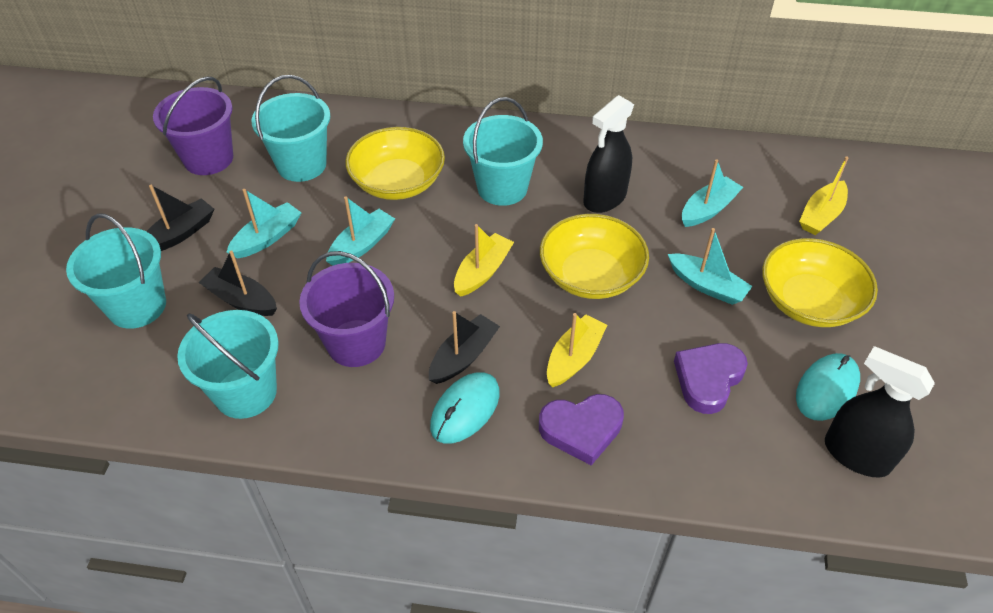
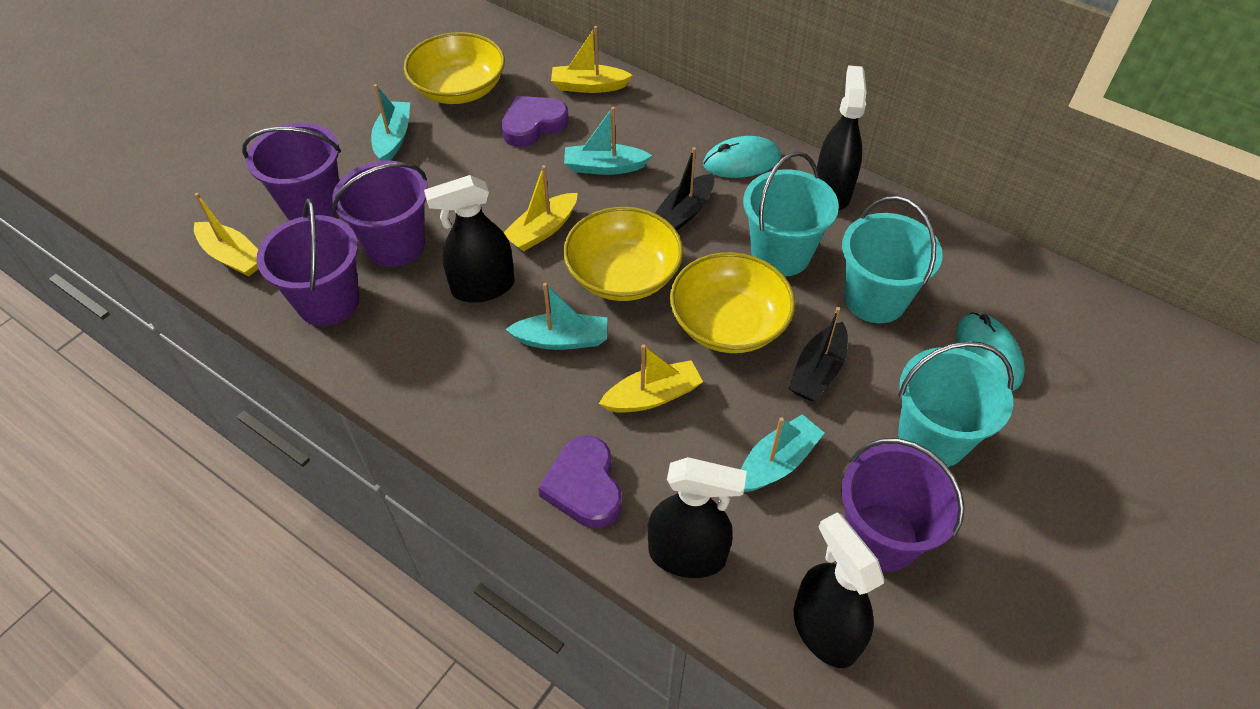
black boat: [146,185,214,251] [199,250,277,316] [429,311,500,384] = 3 -> [655,147,715,231] [789,307,848,401] = 2
black spray bottle: [583,95,634,213] [825,346,935,477] = 2 -> [424,175,515,303] [648,457,747,578] [794,512,884,668] [817,66,867,211] = 4
purple bucket: [153,77,233,175] [299,251,394,367] = 2 -> [242,123,341,220] [257,199,359,326] [332,161,428,267] [841,438,965,572] = 4
turquoise bucket: [66,213,166,329] [177,310,279,419] [251,75,330,182] [463,97,543,206] = 4 -> [743,152,839,277] [842,196,943,323] [898,341,1014,467] = 3
yellow boat: [454,224,514,297] [547,313,607,387] [799,156,849,235] = 3 -> [194,193,258,277] [503,165,578,252] [551,26,633,93] [599,344,703,413] = 4

